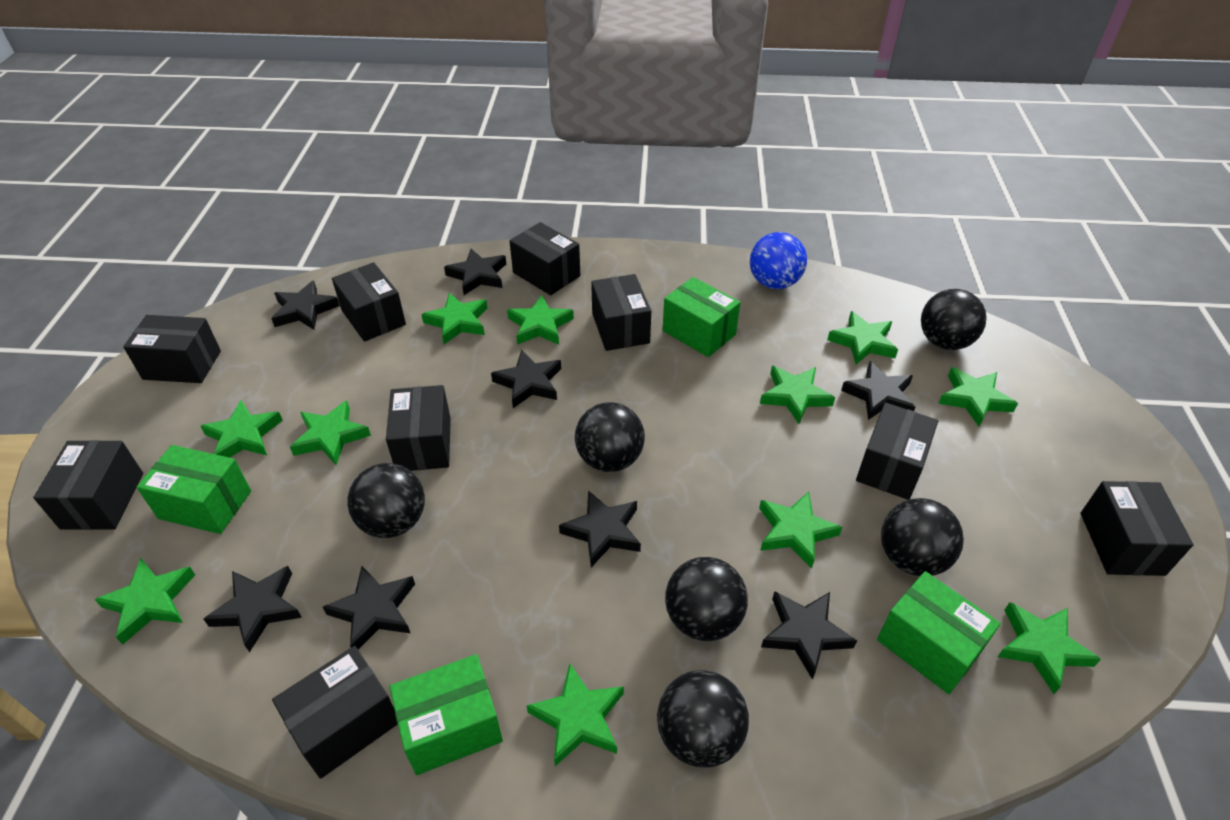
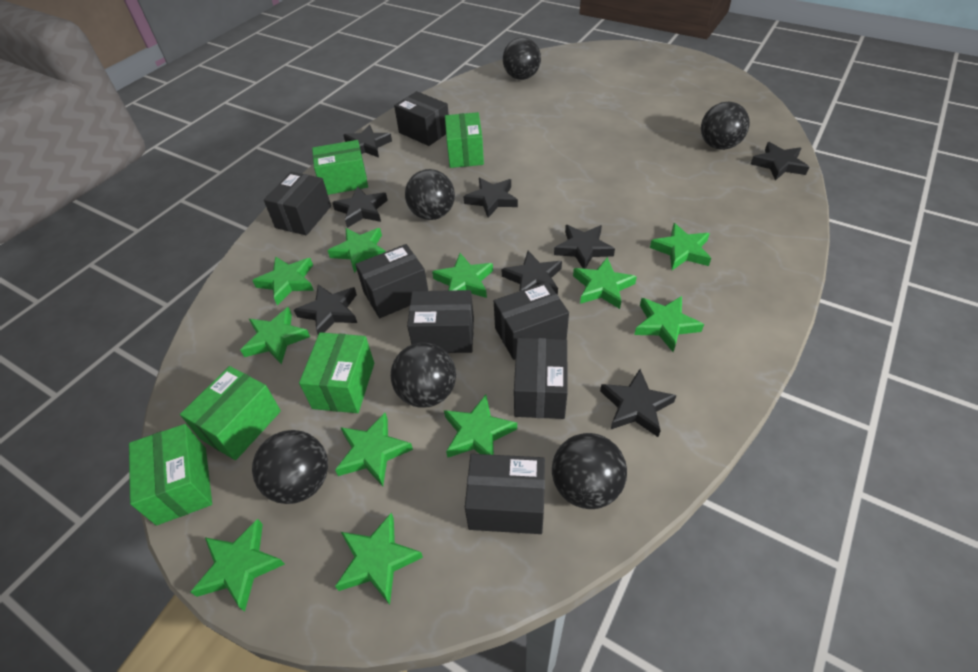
black box: [33,440,143,530] [123,315,221,383] [272,646,398,779] [332,262,406,342] [386,385,451,471] [509,222,580,295] [591,274,651,351] [856,403,938,500] [1080,481,1193,576] = 9 -> [264,172,331,235] [355,244,428,318] [394,91,449,146] [407,290,474,353] [465,454,545,534] [494,282,569,360] [514,338,568,419] = 7
blue ball: [750,232,807,289] = 1 -> none = 0
green box: [137,445,251,534] [389,654,503,775] [663,277,741,357] [877,571,1001,694] = 4 -> [129,424,212,526] [180,366,281,460] [299,332,374,413] [312,140,368,195] [445,112,484,168] = 5

